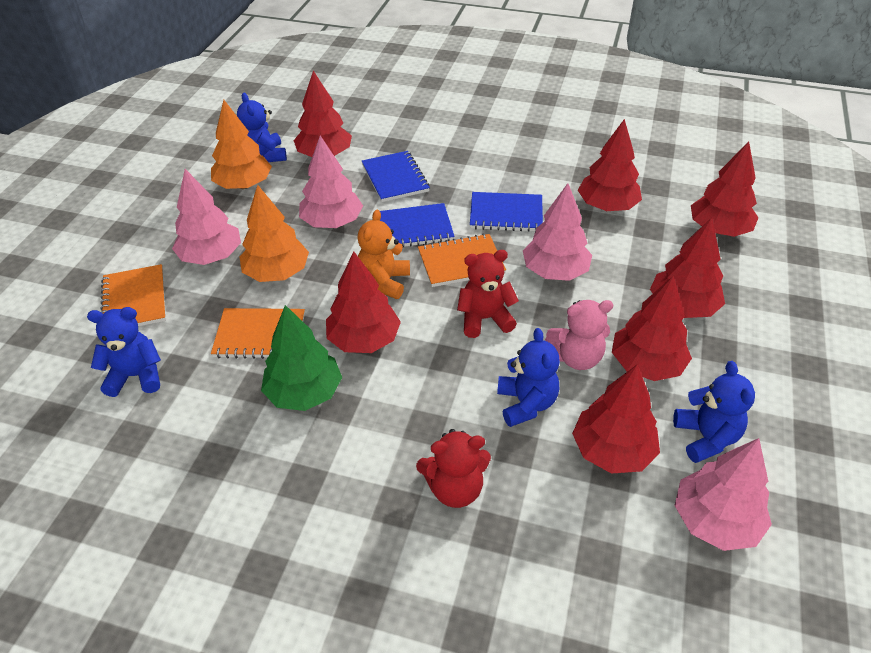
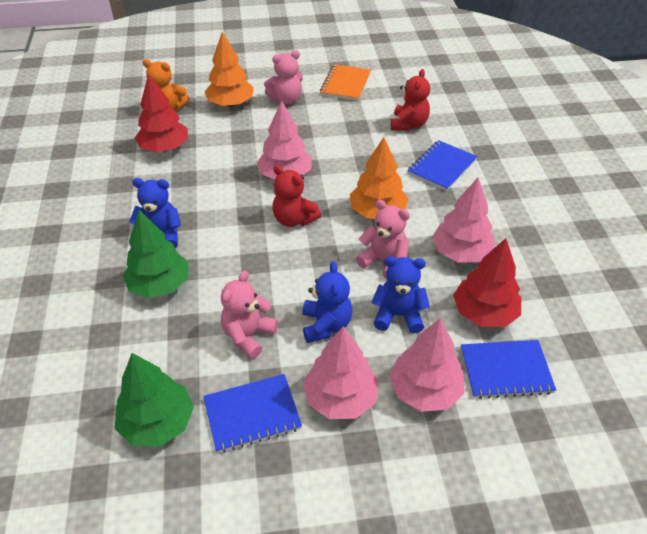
blue teddy bear: [87,307,161,397] [237,93,287,162] [497,328,560,427] [673,361,755,463] = 4 -> [129,178,181,248] [302,261,352,343] [371,256,430,333] = 3
green tree: [261,305,342,411] = 1 -> [115,353,194,447] [123,210,188,298] = 2
orange notebook: [101,264,166,326] [211,308,305,359] [418,234,506,287] = 3 -> [320,64,371,101] = 1
pink teddy bear: [545,300,613,370] = 1 -> [221,270,278,359] [264,50,303,104] [356,200,410,279] = 3
red tree: [294,71,352,157] [326,251,401,353] [572,364,660,474] [578,119,642,211] [612,276,692,381] [650,218,725,318] [691,142,758,237] = 7 -> [135,74,188,152] [453,238,521,327] = 2

